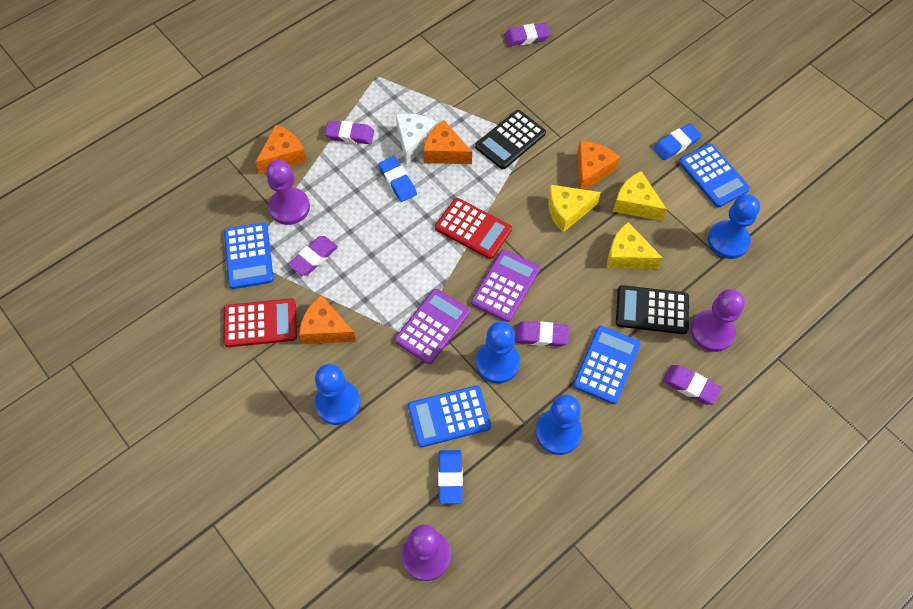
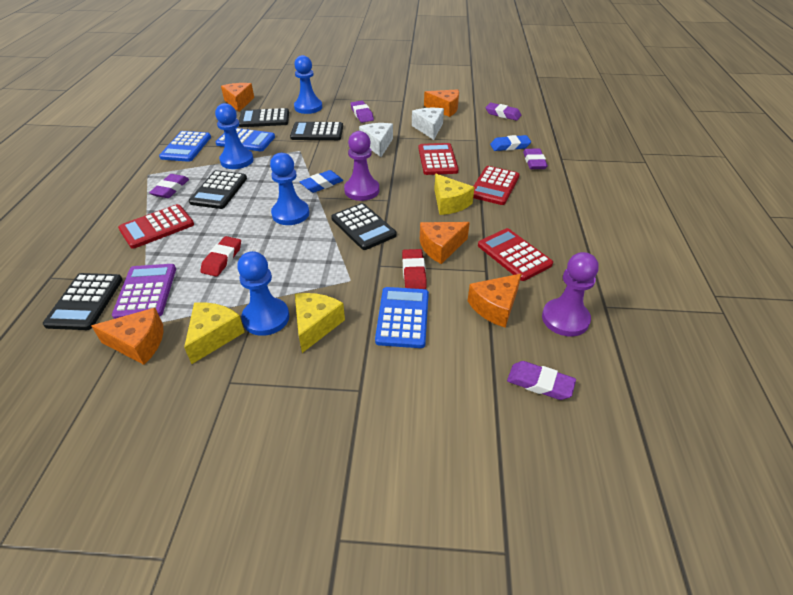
black calculator: [475,110,546,169] [616,285,689,334] = 2 -> [43,273,123,330] [189,170,247,209] [239,108,289,127] [290,122,343,140] [331,203,396,250] = 5
blue calculator: [224,222,274,289] [408,385,491,447] [573,326,641,404] [679,143,750,207] = 4 -> [159,131,211,162] [215,128,275,151] [375,287,429,348] = 3
blue eraser: [378,156,417,202] [438,450,463,504] [653,123,701,160] = 3 -> [300,170,344,193] [490,135,531,151] = 2
orange cheese: [255,125,307,174] [299,295,356,344] [423,120,472,164] [577,141,620,190] = 4 -> [92,308,163,365] [221,83,254,112] [420,222,470,264] [424,89,459,117] [468,274,521,328] = 5
purple calculator: [395,289,470,364] [471,250,540,322] = 2 -> [112,264,176,319] = 1
purple pawn: [266,160,310,225] [402,525,451,581] [690,289,745,352] = 3 -> [344,131,379,201] [542,252,599,336] = 2
red calculator: [223,299,297,347] [435,198,512,259] = 2 -> [118,204,194,249] [419,143,458,175] [473,166,520,205] [478,228,553,281] = 4
red eraser: none = 0 -> [201,236,241,277] [402,249,427,289] = 2
white cheese: [396,113,437,165] = 1 -> [359,123,393,157] [412,108,444,140] = 2

